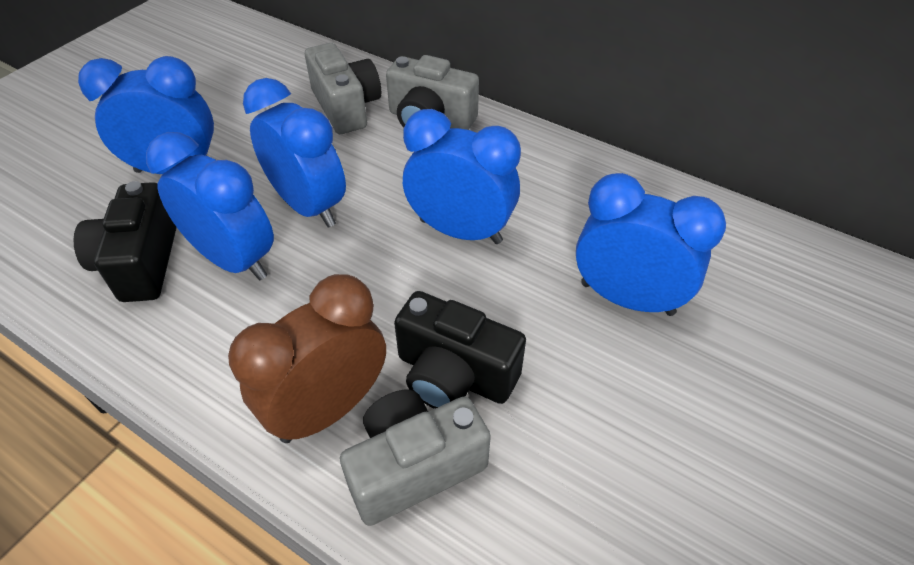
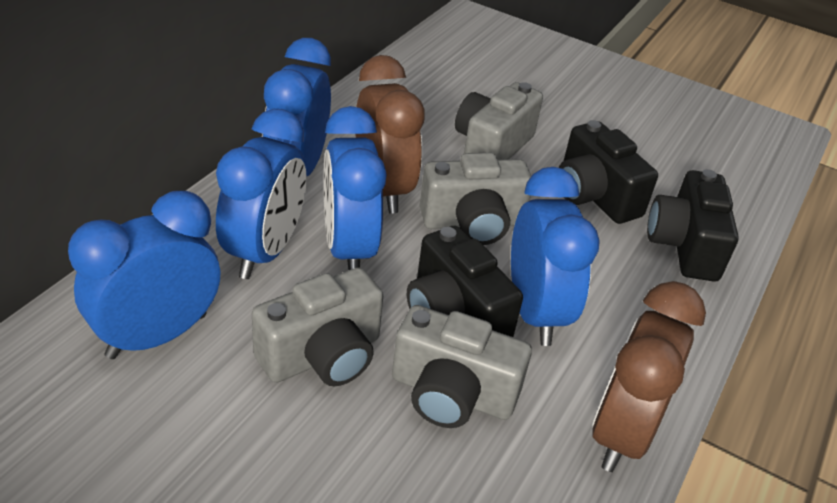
black camera: [74,181,177,302] [394,291,526,409] = 2 -> [407,226,523,337] [559,120,658,224] [647,169,739,281] = 3
brown clock: [228,274,386,443] = 1 -> [356,55,425,214] [592,281,706,472] = 2
grey camera: [305,43,381,134] [340,390,491,526] [386,55,479,130] = 3 -> [252,267,383,386] [392,305,532,428] [420,153,531,245] [455,82,543,160] = 4

